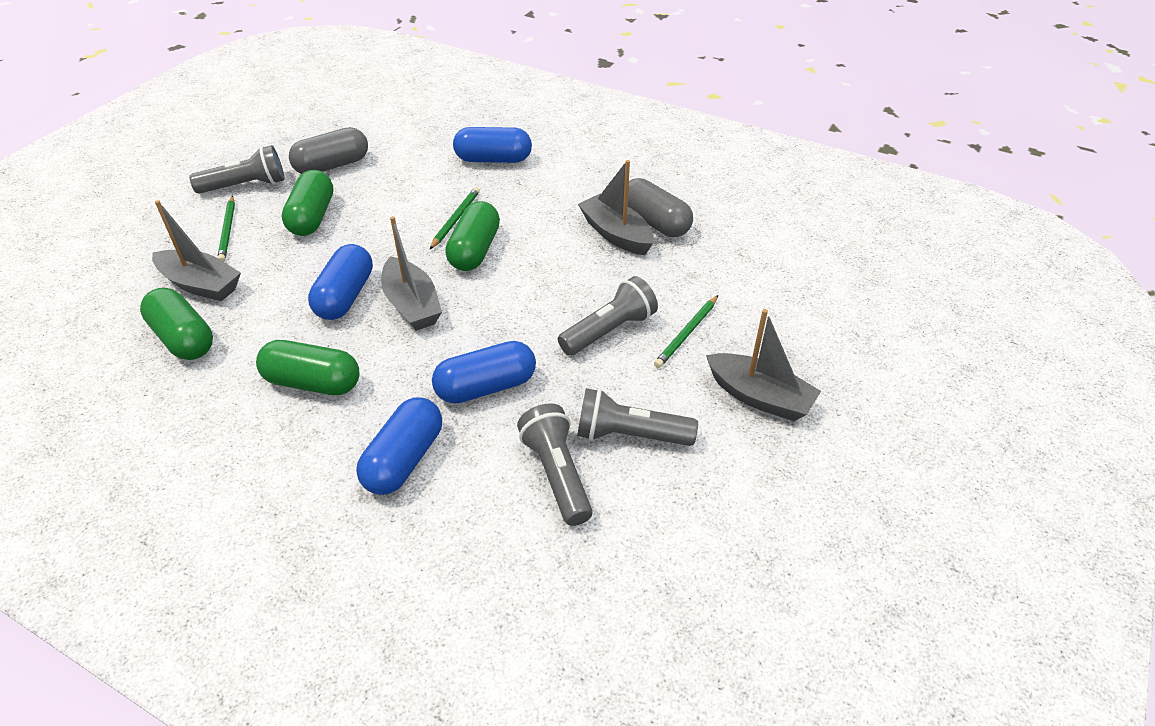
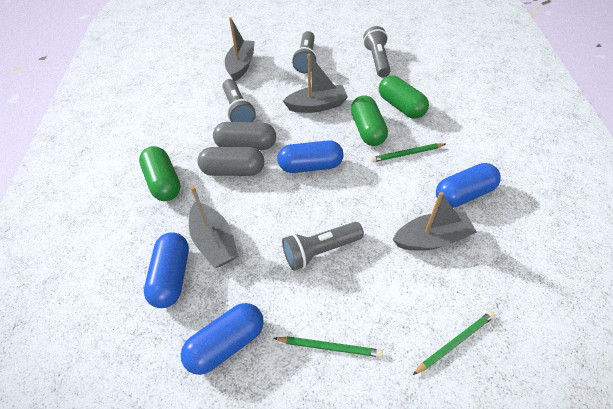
green capsule: [140,288,213,360] [256,340,359,395] [282,170,333,236] [445,201,500,271] = 4 -> [139,146,181,201] [351,95,388,146] [379,75,429,119] = 3

